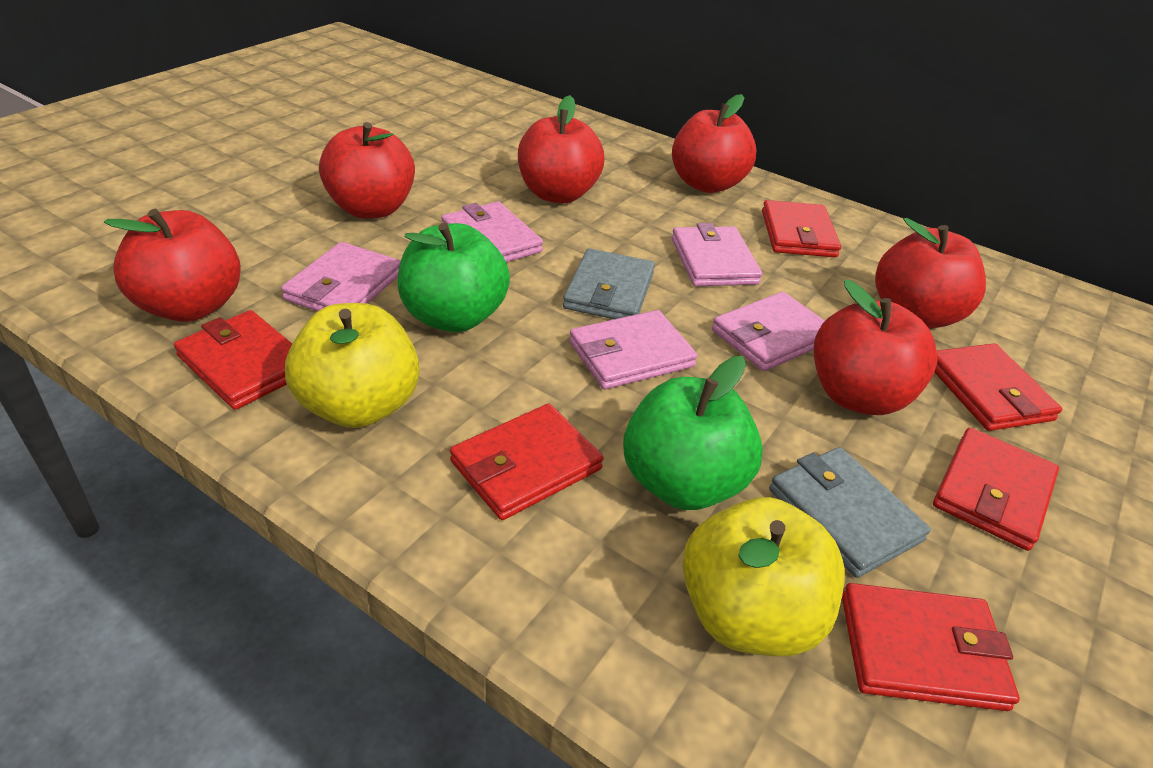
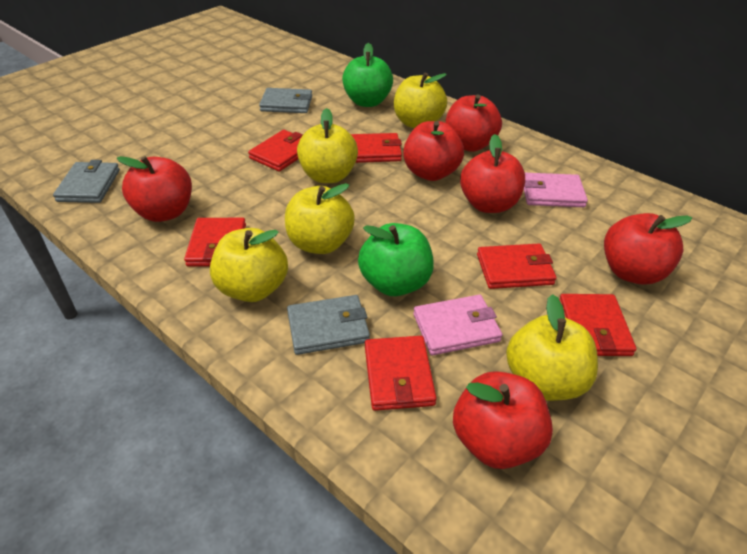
grey wallet: [563,248,655,319] [769,447,931,578] = 2 -> [53,160,120,203] [259,88,312,113] [287,295,370,355] = 3
pink wallet: [281,242,401,311] [441,201,543,262] [569,310,697,389] [672,223,762,286] [712,292,825,371] = 5 -> [413,295,502,355] [524,173,588,207] = 2
yellow apple: [285,303,419,428] [682,497,845,656] = 2 -> [210,228,288,302] [285,183,355,254] [297,108,358,183] [394,72,447,128] [506,294,598,401] = 5

